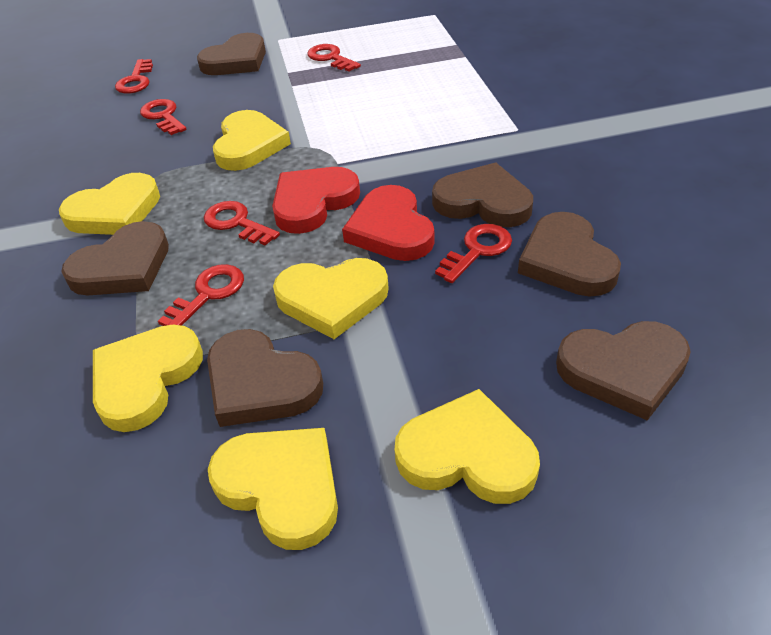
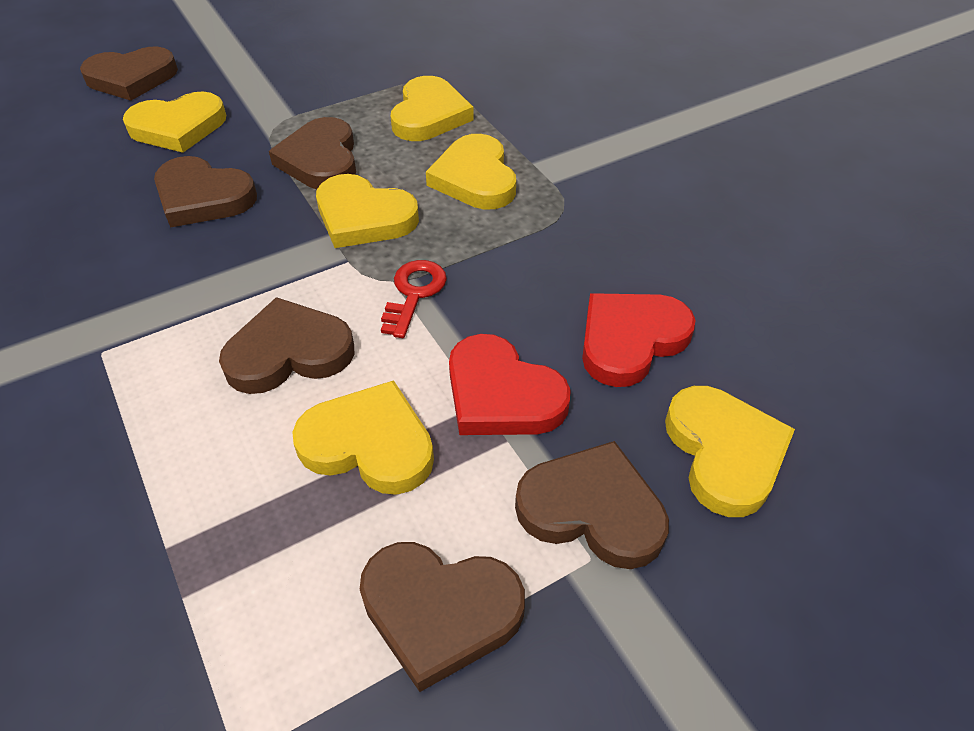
red key: [115,59,153,93] [140,99,187,135] [158,264,244,326] [204,201,280,246] [307,44,361,72] [435,224,512,283] = 6 -> [381,260,447,338] = 1

